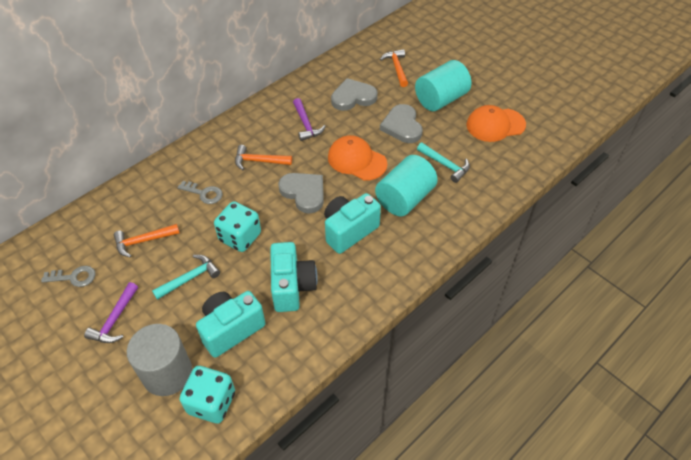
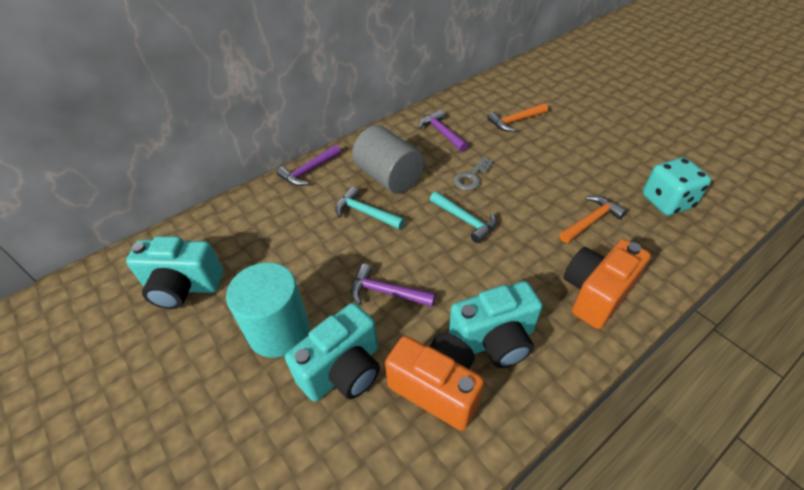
grey heart: [278,173,324,213] [331,78,378,111] [380,104,423,143] = 3 -> none = 0
grey key: [41,266,95,287] [177,181,223,204] = 2 -> [454,157,493,190] = 1
orange camera: none = 0 -> [385,333,484,431] [564,239,651,329] = 2
orange cap: [328,135,387,181] [466,105,526,142] = 2 -> none = 0
orange hammer: [114,224,179,258] [235,145,292,170] [380,49,408,87] = 3 -> [487,103,548,132] [559,196,627,243] = 2
purple hammer: [84,282,138,343] [293,98,326,141] = 2 -> [277,145,341,186] [351,264,436,307] [419,110,468,152] = 3
turquoise cylinder: [375,155,438,216] [415,60,471,111] = 2 -> [226,262,309,358] = 1
turquoise dice: [179,366,235,424] [214,201,261,252] = 2 -> [643,157,711,215] = 1

